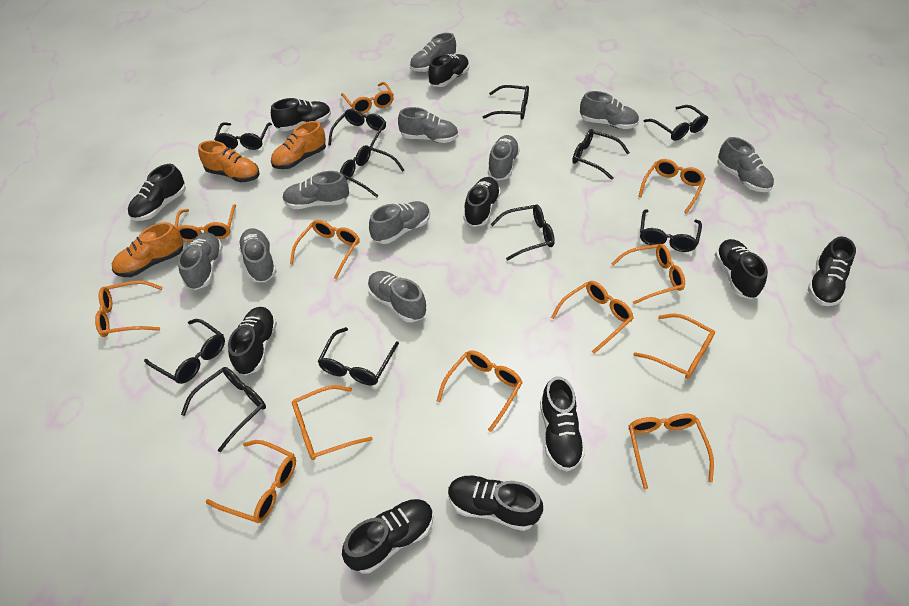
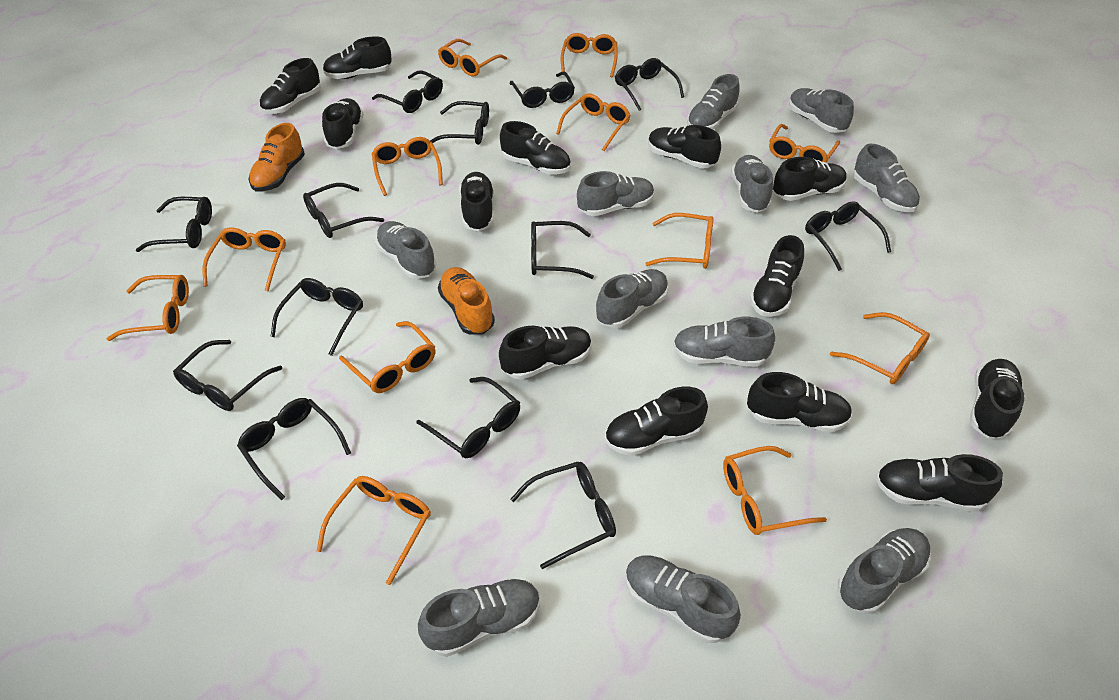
black glasses: [144,319,225,384] [181,367,266,452] [214,123,272,150] [318,327,399,385] [328,109,386,147] [340,145,404,198] [483,85,529,119] [491,204,555,261] [572,129,630,180] [640,209,702,252] [644,105,708,141] = 11 -> [136,197,212,252] [173,340,282,411] [237,398,351,501] [271,278,363,356] [303,183,384,238] [372,70,443,113] [416,377,520,458] [430,101,489,145] [510,71,575,108] [511,462,616,569] [531,221,594,279] [615,58,684,111] [805,201,891,271] = 13
black shoe: [128,164,186,221] [228,307,277,375] [271,98,331,131] [342,499,434,573] [428,54,469,87] [448,475,543,531] [463,177,501,227] [540,376,585,471] [715,239,768,299] [808,236,856,306] = 10 -> [259,58,321,114] [322,98,364,149] [323,36,392,79] [459,172,494,231] [499,326,592,380] [500,121,571,175] [605,387,708,456] [648,125,721,168] [747,372,852,432] [750,235,804,317] [773,157,847,201] [875,454,1003,512] [970,359,1024,438] = 13
grey shoe: [178,232,223,290] [238,228,277,282] [282,171,349,209] [367,271,426,322] [369,201,430,244] [398,107,458,143] [410,33,456,72] [488,135,520,180] [580,91,639,129] [717,137,774,192] = 10 -> [375,221,436,279] [418,578,540,657] [577,171,654,216] [596,269,668,328] [625,555,741,643] [673,317,775,367] [687,74,740,130] [731,155,773,213] [789,88,854,133] [837,528,931,614] [853,144,920,212] = 11
orange shoe: [112,222,184,277] [198,141,260,182] [271,121,326,169] = 3 -> [249,123,305,191] [438,267,495,335] = 2

